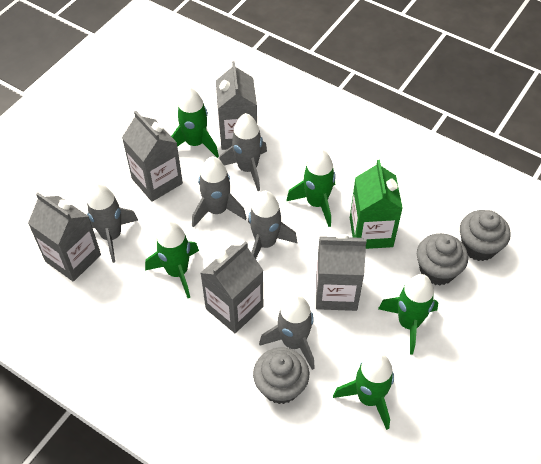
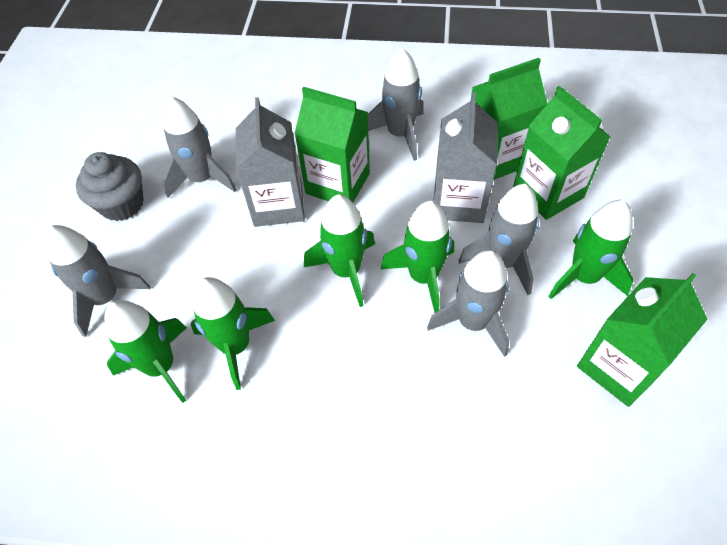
green carton: [350,160,403,249] = 1 -> [294,87,370,202] [471,58,548,180] [513,86,611,220] [577,273,708,407] = 4
grey carton: [28,192,101,282] [122,111,183,202] [201,241,263,333] [216,61,257,150] [316,234,367,311] = 5 -> [236,97,305,227] [434,93,498,223] = 2
grey cupcake: [253,347,309,404] [417,233,468,285] [460,210,511,261] = 3 -> [76,152,144,221] = 1

